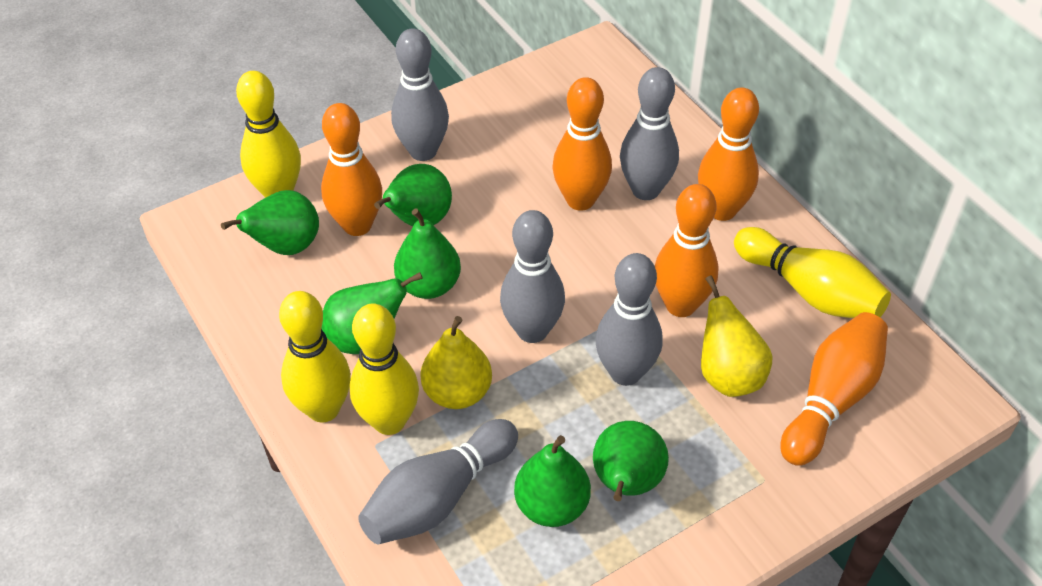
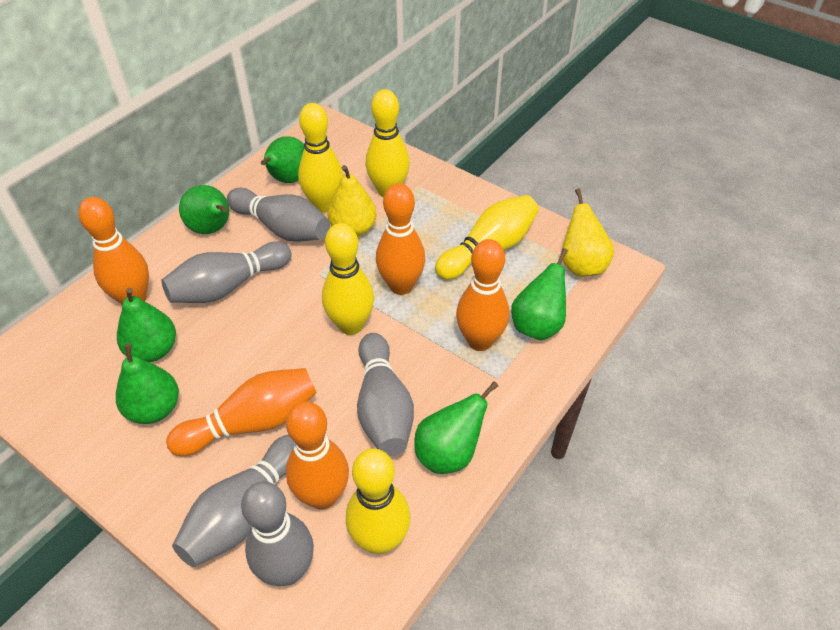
yellow bowling pin: [236,71,301,198] [279,291,351,422] [350,304,419,435] [734,227,891,318] = 4 -> [298,103,343,212] [322,223,374,335] [346,448,411,554] [366,89,410,198] [435,195,539,280] = 5

